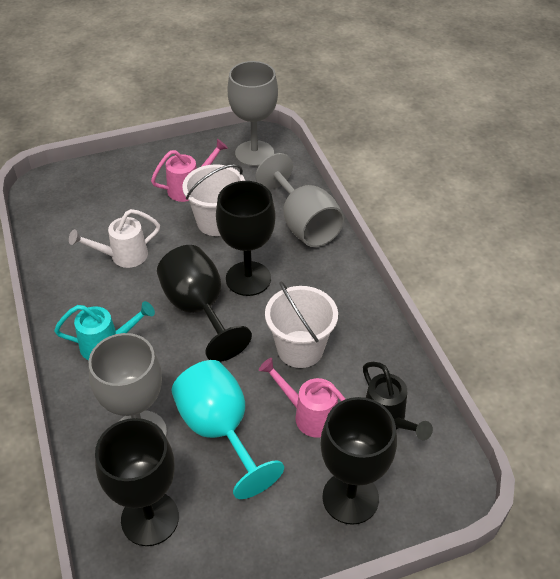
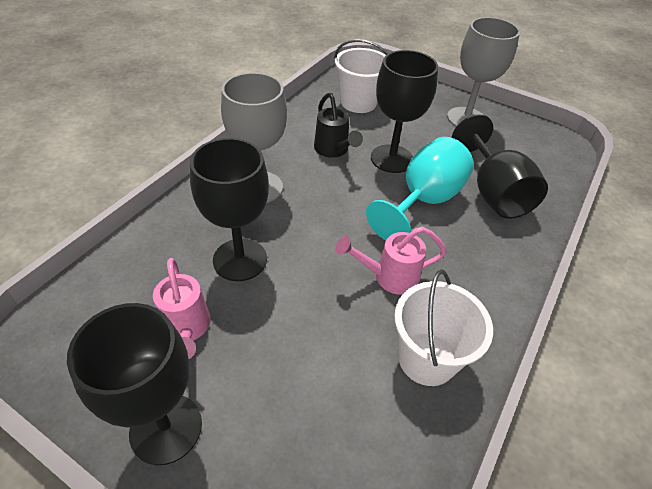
grey goblet: [89,333,167,436] [228,61,278,166] [256,153,344,247] = 3 -> [221,72,287,203] [447,17,520,127] = 2
turquoise watering can: [54,301,155,360] = 1 -> none = 0
white watering can: [69,209,160,268] = 1 -> none = 0

